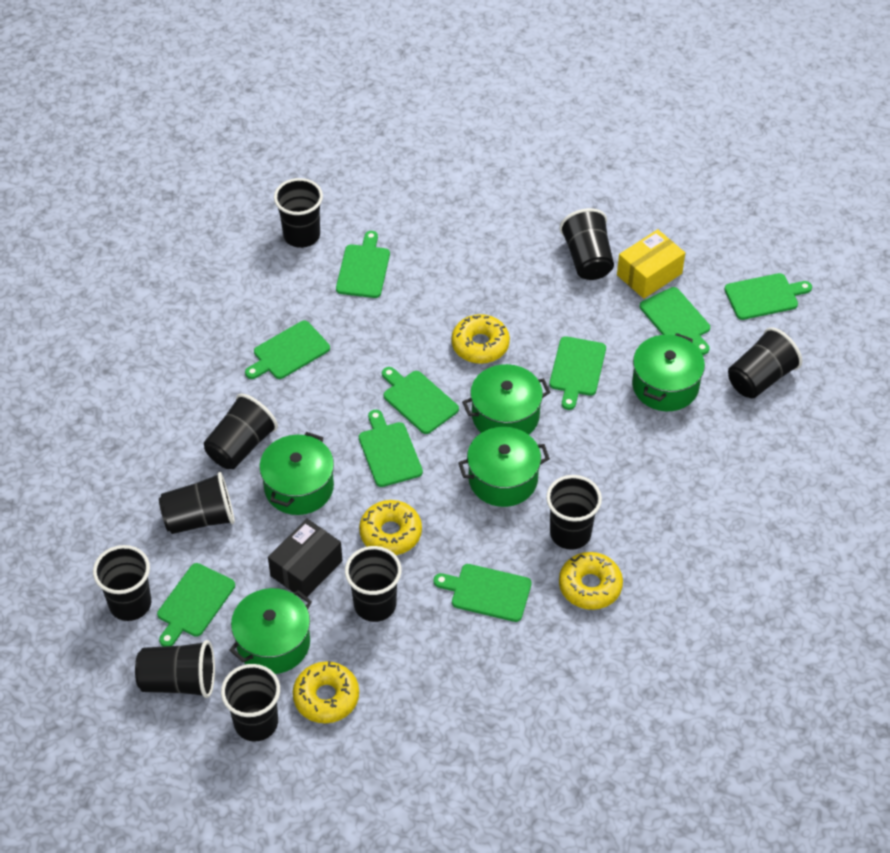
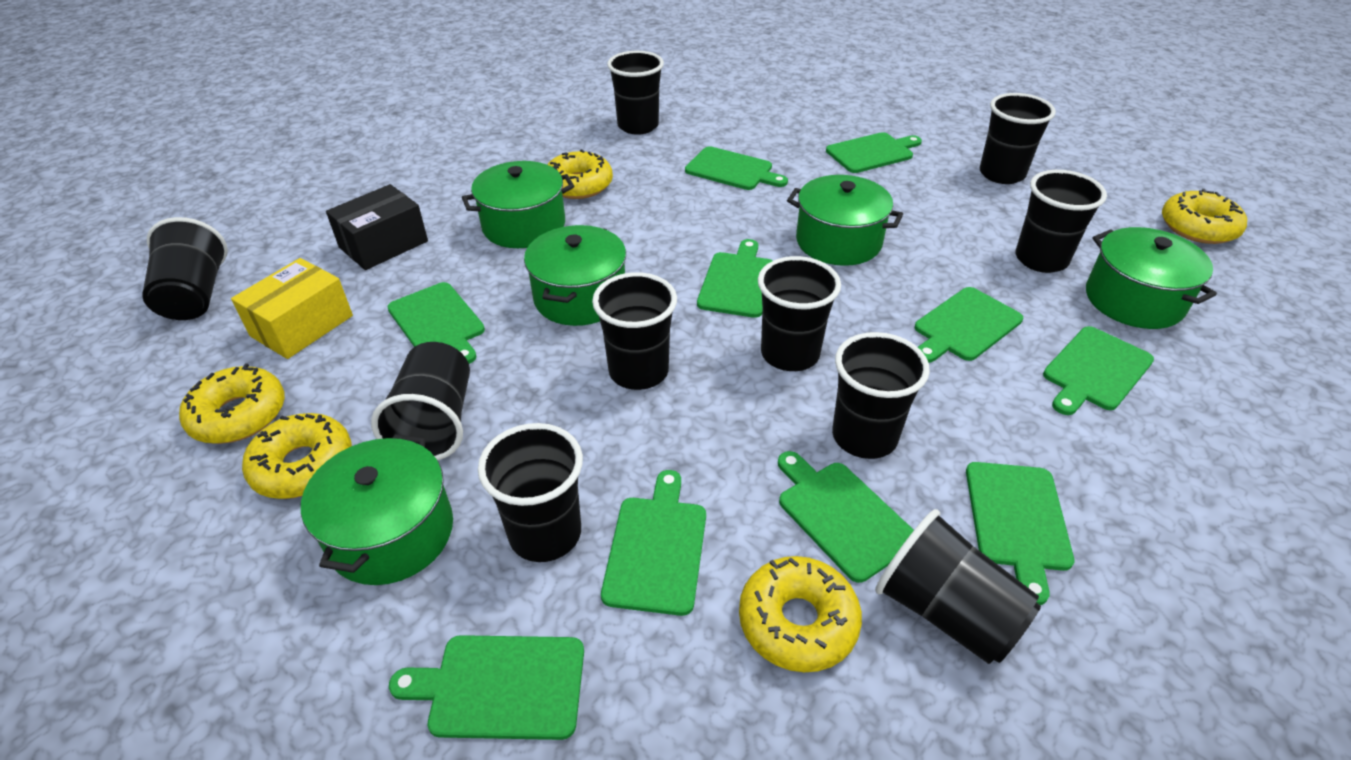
green cutting board: [157,563,235,647] [245,321,330,379] [336,231,390,298] [359,410,423,487] [382,367,459,434] [434,564,531,622] [549,336,606,410] [640,287,710,355] [724,273,812,320] = 9 -> [387,282,485,364] [389,635,584,740] [601,470,706,616] [685,147,788,190] [697,239,773,318] [778,451,914,583] [826,132,922,173] [915,287,1023,363] [966,462,1074,605] [1043,326,1154,415] = 10
yellow donut: [293,661,359,723] [359,500,422,555] [451,314,510,364] [559,552,623,610] = 4 -> [179,363,285,444] [242,413,352,499] [547,149,613,199] [739,556,862,672] [1162,189,1247,244] = 5

